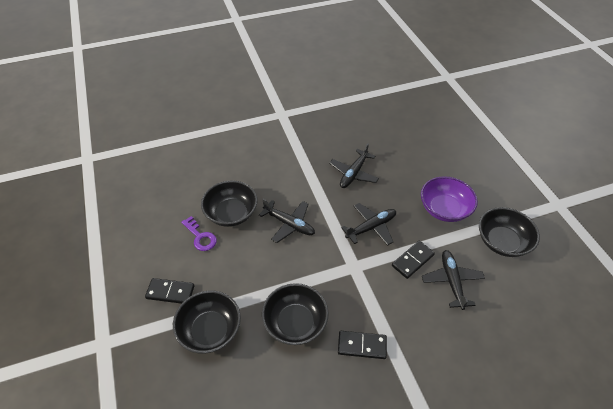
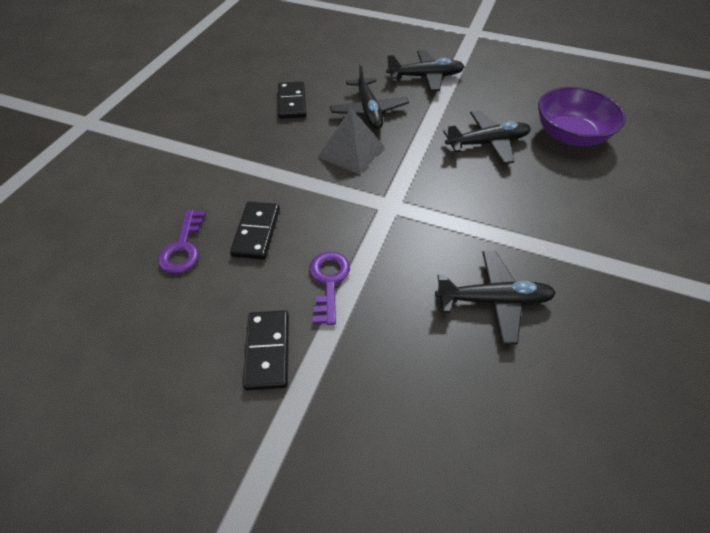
black bowl: [173,291,241,354] [201,181,257,227] [262,283,329,345] [479,207,540,257] = 4 -> none = 0
grey pyramid: none = 0 -> [318,108,385,174] = 1
purple key: [181,216,217,251] = 1 -> [158,210,206,274] [309,251,350,325] = 2

